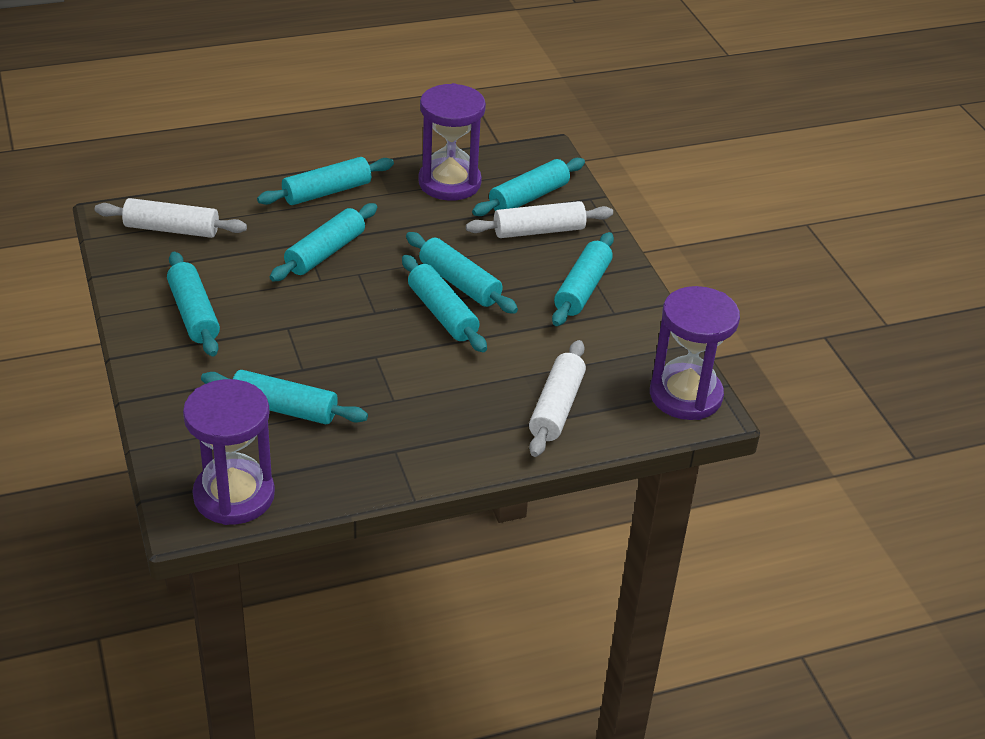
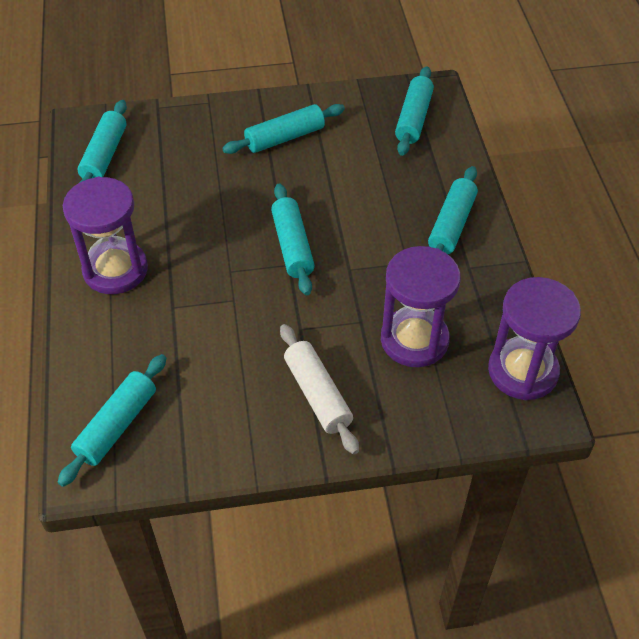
turquoise rolling pin: [167,252,220,356] [201,370,368,424] [257,157,394,205] [270,203,377,282] [402,255,487,352] [406,232,518,314] [472,158,585,216] [552,232,614,326] = 8 -> [57,354,166,487] [77,100,127,183] [222,104,345,154] [271,183,315,295] [395,67,434,156] [428,166,478,254] = 6
white rolling pin: [95,198,247,238] [466,201,613,238] [529,340,586,457] = 3 -> [280,324,359,455] = 1

